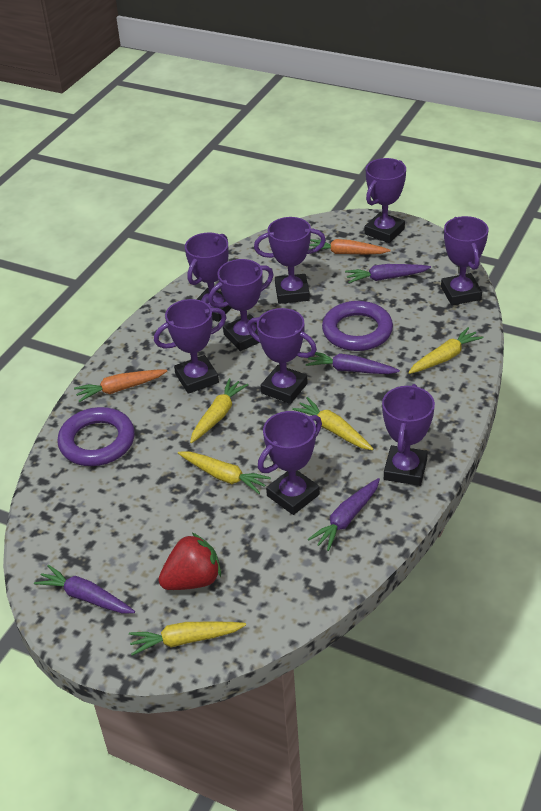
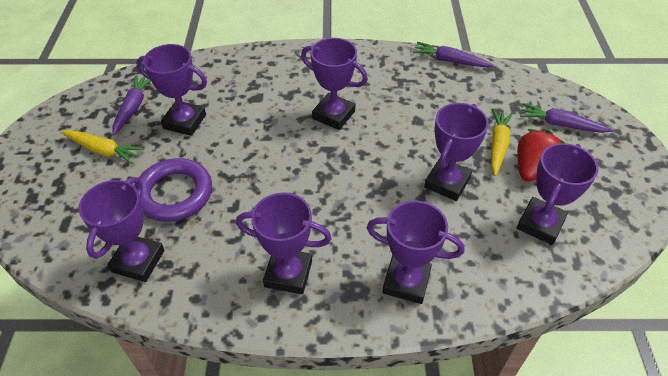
orange carrot: [74,370,167,402] [309,239,390,254] = 2 -> none = 0
purple carrot: [34,565,135,614] [306,351,400,374] [308,478,380,551] [345,264,431,283] = 4 -> [113,75,151,135] [413,42,493,67] [520,103,613,133] = 3
purple ring: [57,407,135,466] [322,301,393,351] = 2 -> [135,158,212,222] = 1
purple trophy: [154,299,227,394] [185,232,231,322] [208,259,274,351] [247,308,317,404] [254,217,326,304] [258,411,322,515] [364,158,406,243] [382,384,435,486] [441,216,488,305] = 9 -> [79,177,165,282] [136,44,207,136] [236,193,332,294] [301,38,368,130] [367,201,465,304] [424,103,489,201] [517,143,599,245] = 7
yellow carrot: [129,622,246,656] [178,451,271,494] [190,378,248,443] [292,397,373,450] [408,327,484,374] = 5 -> [60,130,144,164] [491,109,513,176] = 2

